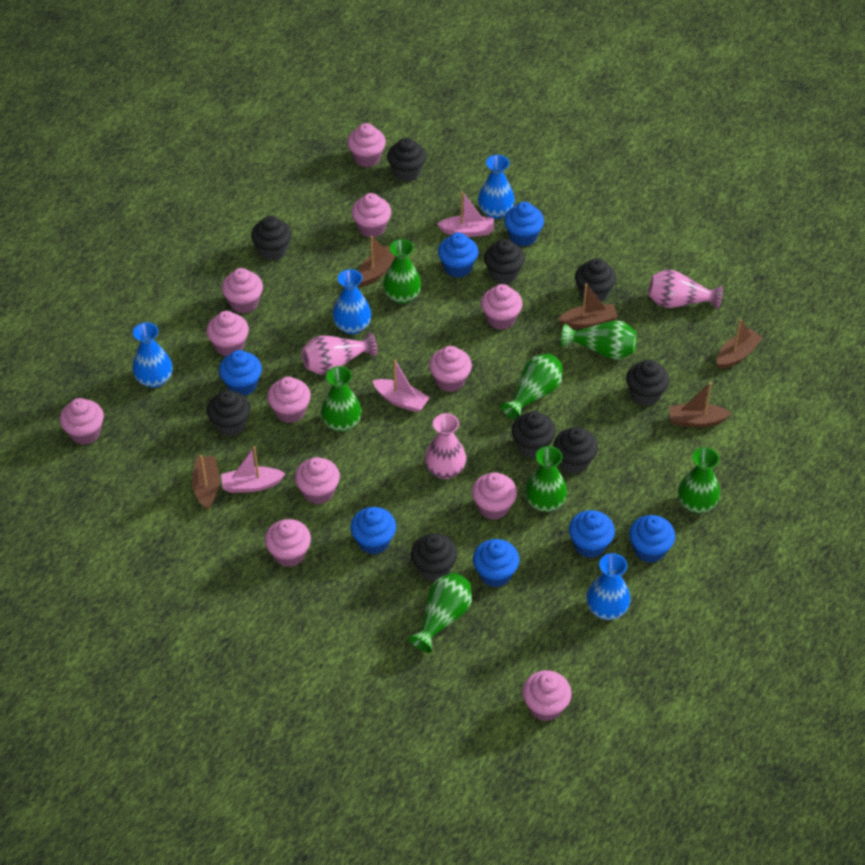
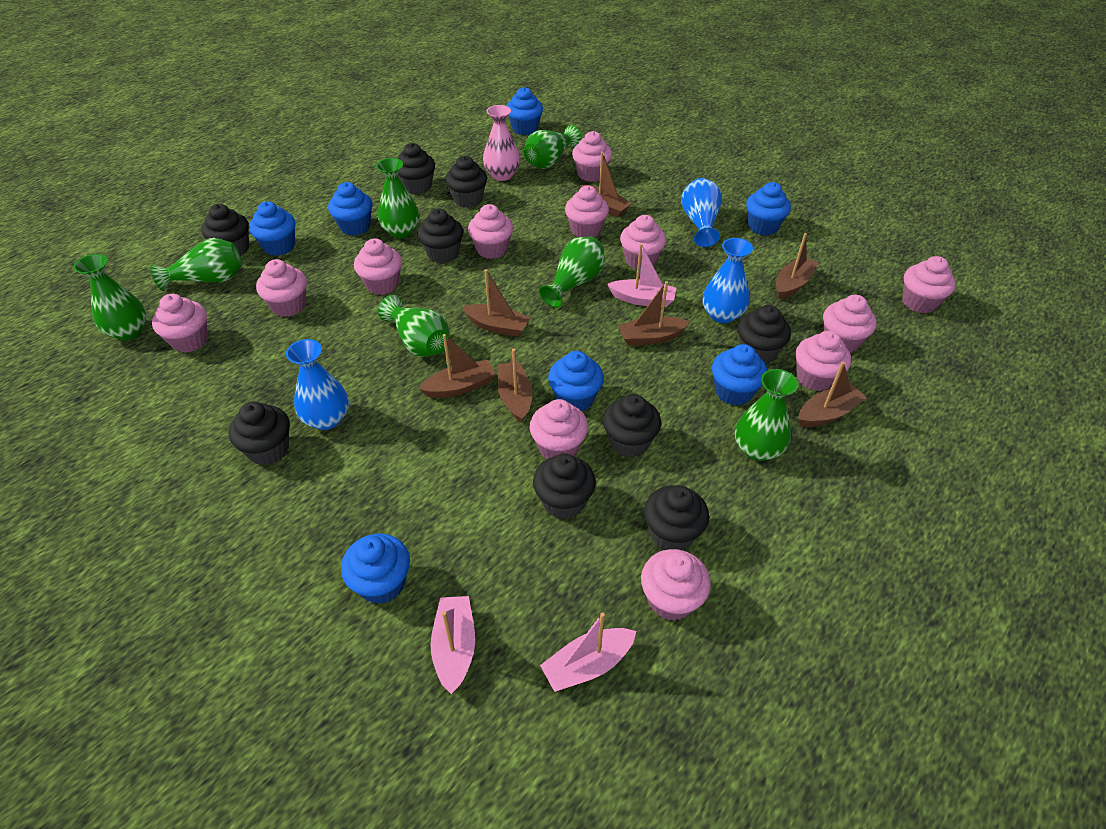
blue vase: [132,322,172,388] [332,269,371,334] [478,155,515,219] [586,553,631,620] = 4 -> [286,339,349,430] [681,178,722,247] [703,238,753,323] = 3
brown boat: [192,455,220,510] [358,236,396,287] [558,283,618,329] [669,382,732,427] [717,319,763,369] = 5 -> [418,334,495,398] [462,269,530,337] [497,349,532,423] [580,151,632,218] [618,281,690,346] [776,233,818,299] [798,362,867,427] = 7
pink vase: [302,332,377,375] [425,413,466,479] [648,270,723,309] = 3 -> [483,105,520,181] = 1

